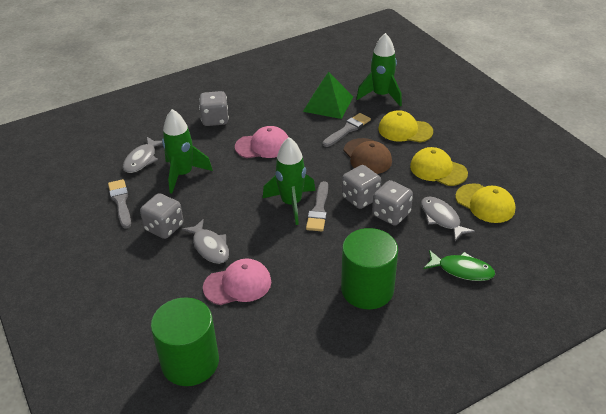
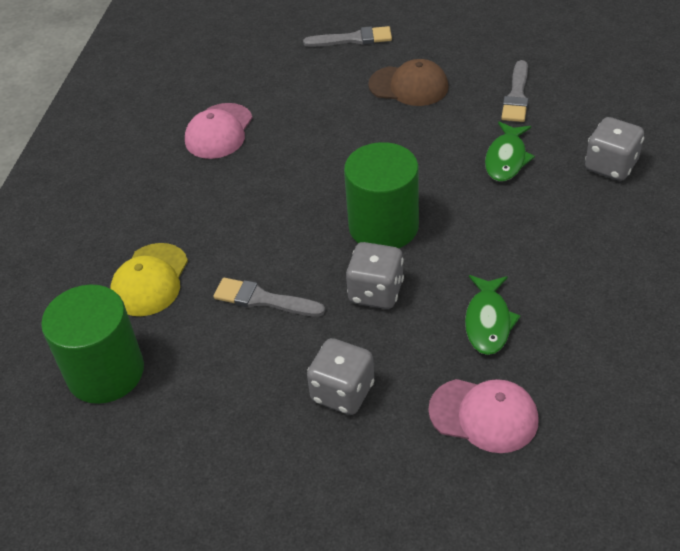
green fish: [423,250,495,281] = 1 -> [465,275,521,355] [485,122,535,182] = 2
green pyramid: [303,72,353,119] = 1 -> none = 0
green rocket: [162,109,213,193] [263,137,315,225] [356,33,402,107] = 3 -> none = 0
grey dice: [140,193,184,239] [199,91,229,126] [342,165,381,209] [372,180,413,226] = 4 -> [307,338,374,415] [346,242,404,309] [585,117,644,181] = 3
grey fish: [123,137,162,173] [182,219,229,264] [421,197,475,241] = 3 -> none = 0
yellow cap: [378,110,433,143] [410,147,468,186] [455,183,515,223] = 3 -> [110,243,188,316] = 1

